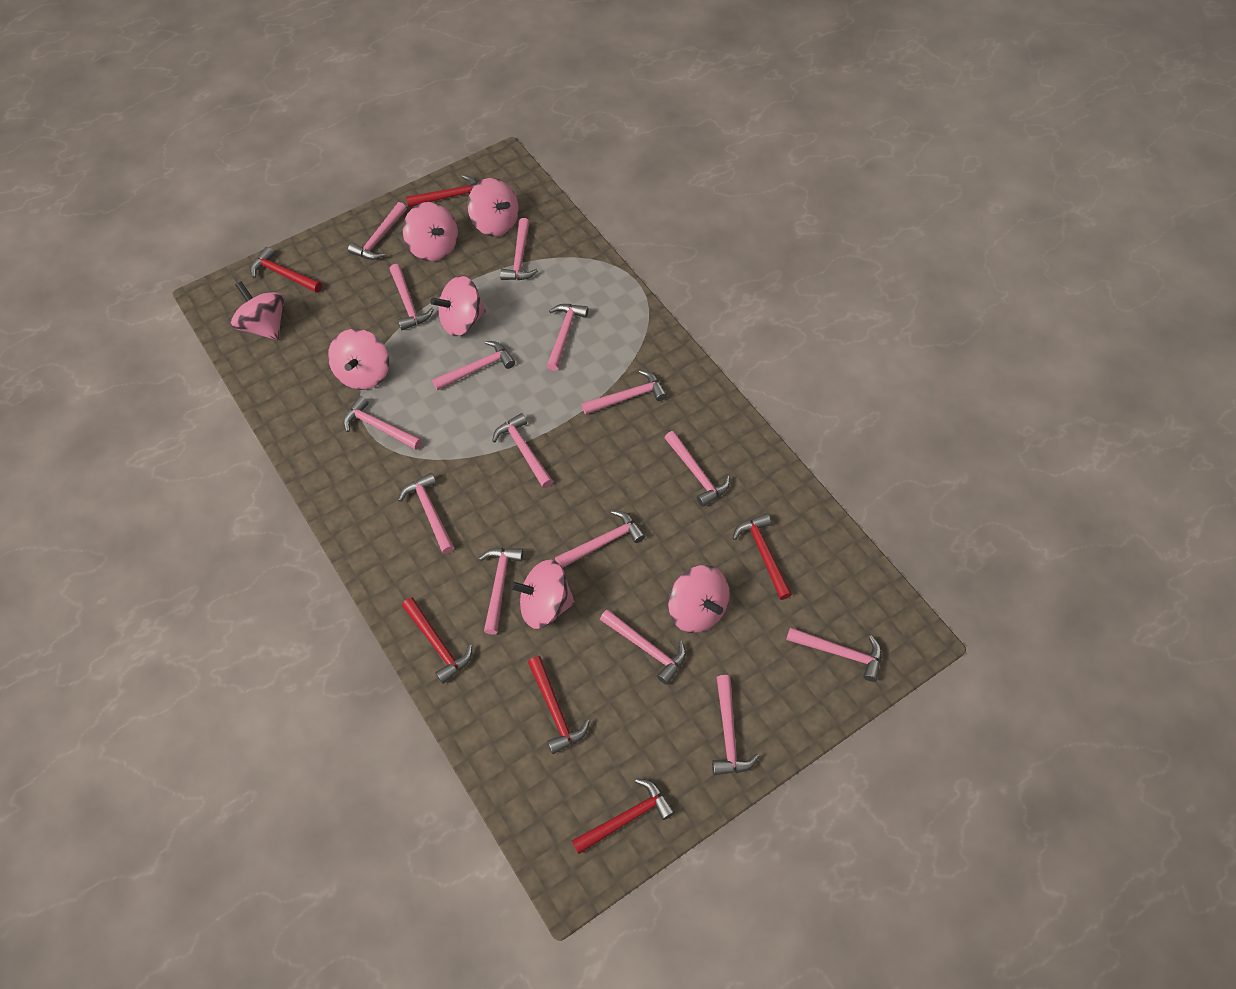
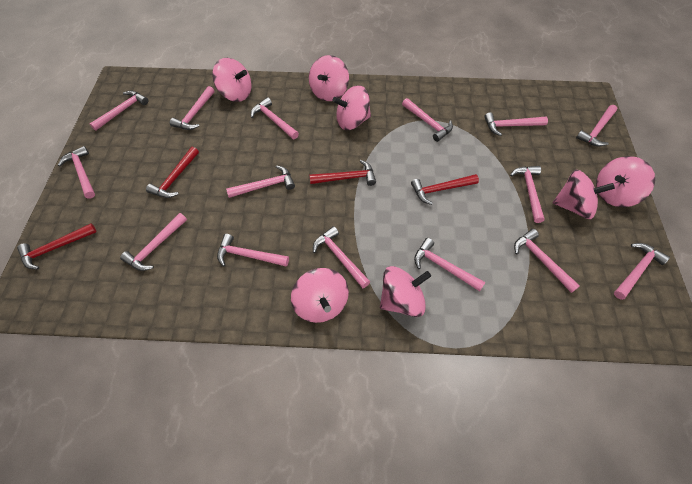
red hammer: [250,247,322,293] [402,597,472,684] [406,175,477,207] [528,656,590,754] [572,778,675,854] [733,513,792,600] = 6 -> [17,223,97,270] [146,146,199,198] [309,160,376,186] [411,174,479,205] = 4

